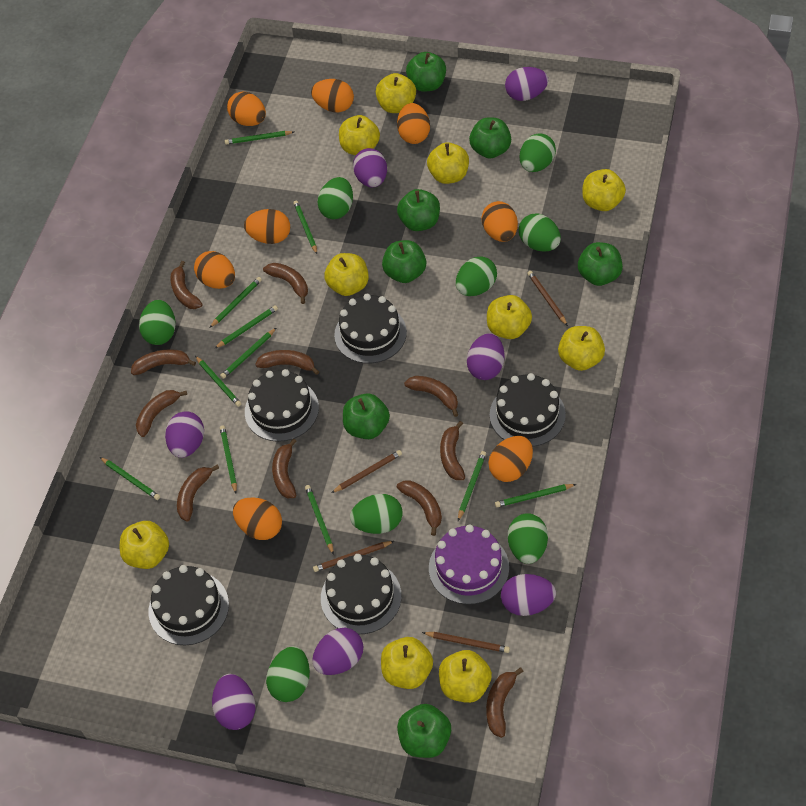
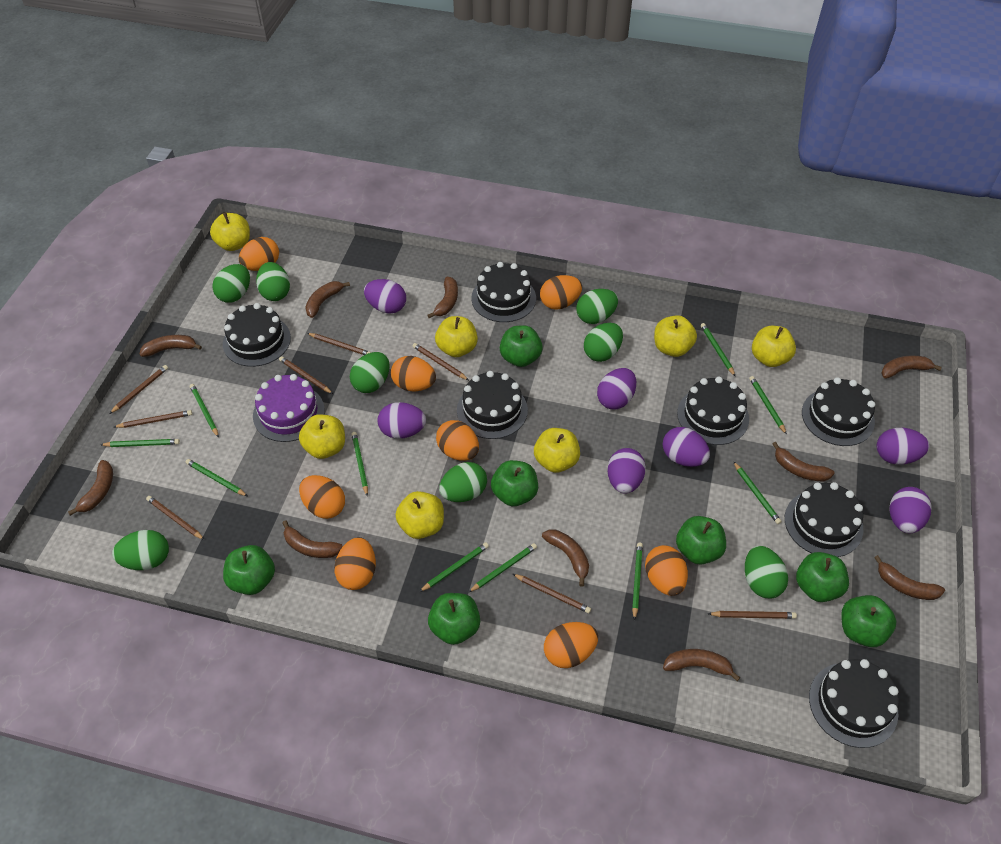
black cake: [149,565,229,645] [245,369,319,442] [321,554,402,634] [334,294,407,363] [490,373,566,447] = 5 -> [223,303,291,367] [457,371,528,439] [471,262,536,322] [677,377,749,445] [785,482,864,557] [802,377,875,446] [809,659,899,748] = 7
brown banana: [131,349,196,375] [136,390,187,437] [170,261,203,309] [177,465,219,521] [255,350,319,375] [263,263,308,304] [272,439,297,498] [397,480,442,536] [404,376,458,417] [440,421,465,480] [486,667,524,738] = 11 -> [68,460,113,516] [140,335,202,357] [282,520,343,558] [305,281,350,318] [427,277,458,318] [542,530,589,587] [663,649,740,681] [772,442,835,481] [874,555,945,600] [881,355,942,379] = 10
brown pencil: [313,541,394,572] [331,450,402,493] [422,632,510,653] [527,271,568,326] = 4 -> [109,365,168,414] [114,410,192,428] [146,496,205,540] [279,356,333,394] [307,333,371,355] [413,343,469,380] [513,574,591,613] [708,611,797,619] = 8
green pencil: [100,457,160,500] [195,356,241,407] [210,277,262,328] [214,305,278,349] [220,328,276,379] [220,425,237,493] [225,131,294,144] [293,201,317,254] [305,485,334,555] [458,451,486,521] [495,484,576,507] = 11 -> [101,439,180,447] [186,459,247,496] [190,384,219,438] [351,432,368,496] [419,542,489,592] [469,543,537,592] [632,543,643,620] [701,323,735,376] [733,461,782,524] [749,376,787,434] = 10
yellow apple: [120,521,169,569] [324,253,369,296] [339,115,380,155] [376,73,416,113] [381,637,433,689] [427,142,469,184] [439,650,492,703] [487,295,532,339] [558,326,605,371] [582,169,626,211] = 10 -> [210,212,250,251] [299,414,345,459] [395,491,444,539] [435,316,478,357] [534,428,580,473] [654,315,697,357] [752,326,796,367] = 7

